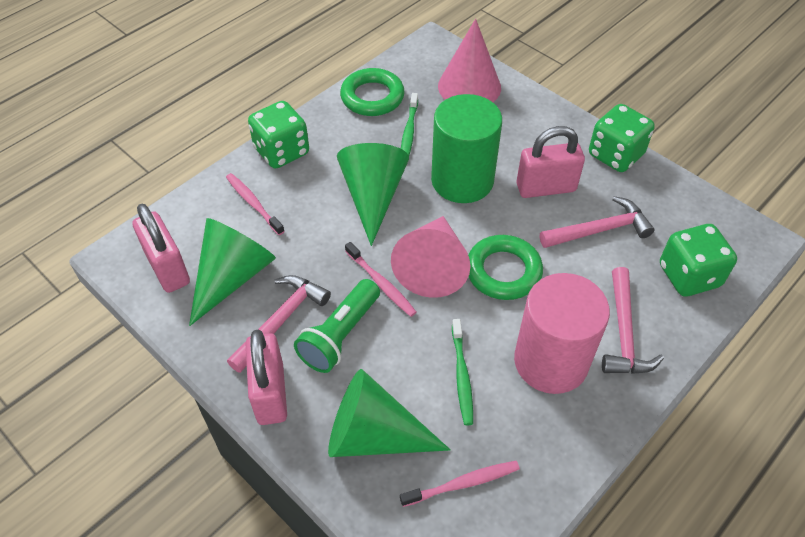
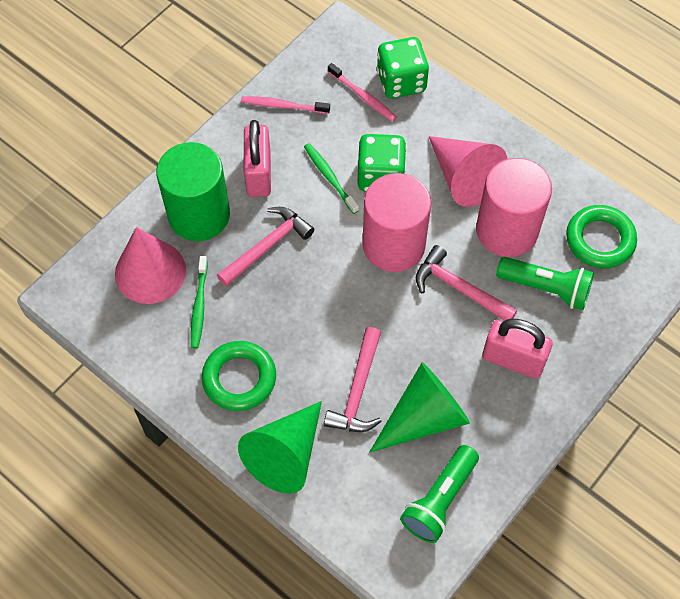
green cone: [189,218,276,326] [328,369,451,457] [337,143,409,246] = 3 -> [238,401,322,494] [370,362,470,452] = 2
green dice: [248,101,309,169] [589,104,655,172] [660,224,737,296] = 3 -> [357,134,407,192] [377,37,429,98] = 2
green flashlight: [294,279,380,373] = 1 -> [400,445,479,543] [496,257,594,310] = 2
pink cylinder: [514,273,610,394] = 1 -> [363,173,431,272] [476,158,552,257] = 2
pink padlock: [132,204,190,293] [245,330,287,425] [516,126,585,198] = 3 -> [244,120,271,197] [482,319,553,378] = 2
pink toothbrush: [226,173,285,235] [345,242,416,317] [400,461,520,507] = 3 -> [241,96,330,114] [328,63,397,122] = 2

